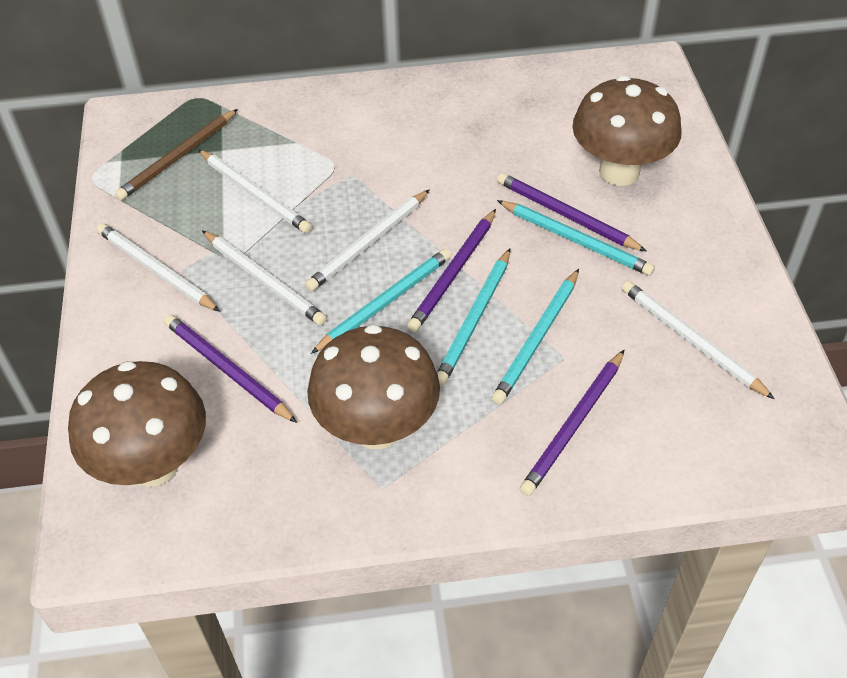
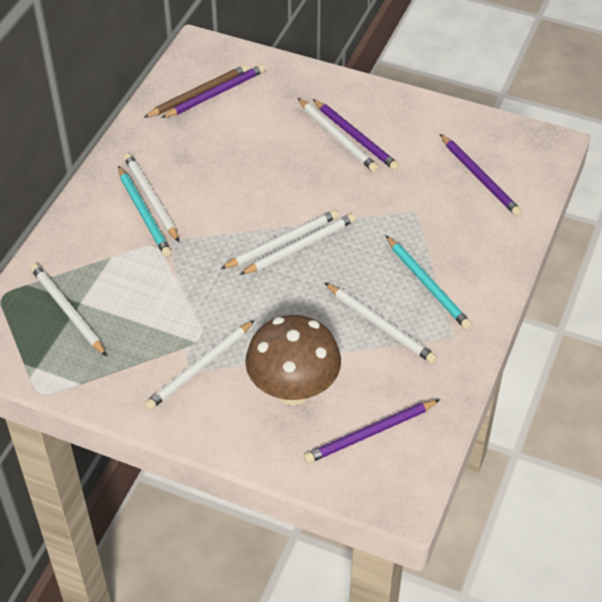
brown mushroom: [68,361,206,487] [307,324,440,449] [572,75,682,186] = 3 -> [245,315,341,405] = 1
turquoise pencil: [311,249,451,354] [437,249,510,385] [492,269,579,404] [497,200,655,276] = 4 -> [118,166,172,257] [385,235,472,329] = 2
white pencil: [97,223,220,312] [198,150,312,233] [202,230,327,325] [305,189,430,291] [622,281,775,400] = 5 -> [30,263,107,356] [124,153,179,242] [145,320,255,410] [220,210,338,269] [240,213,356,275] [298,98,378,172] [325,283,437,363] = 7

